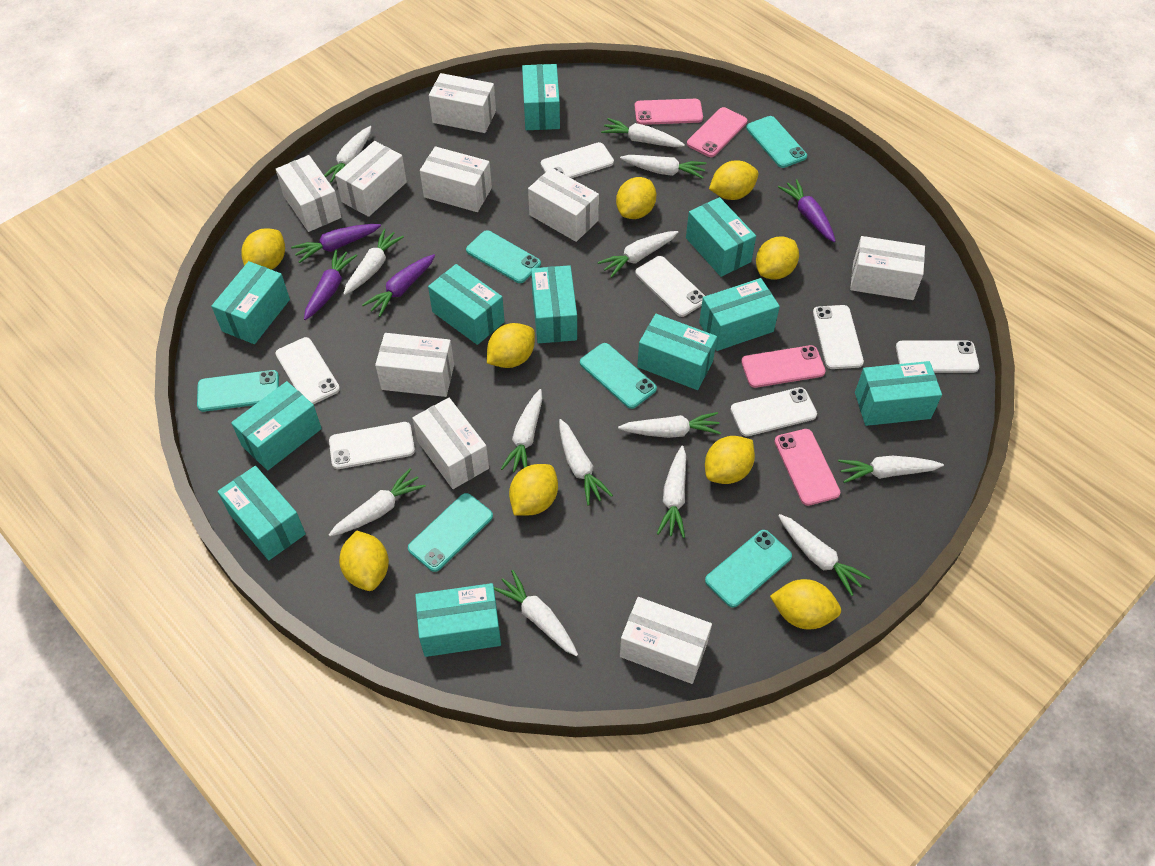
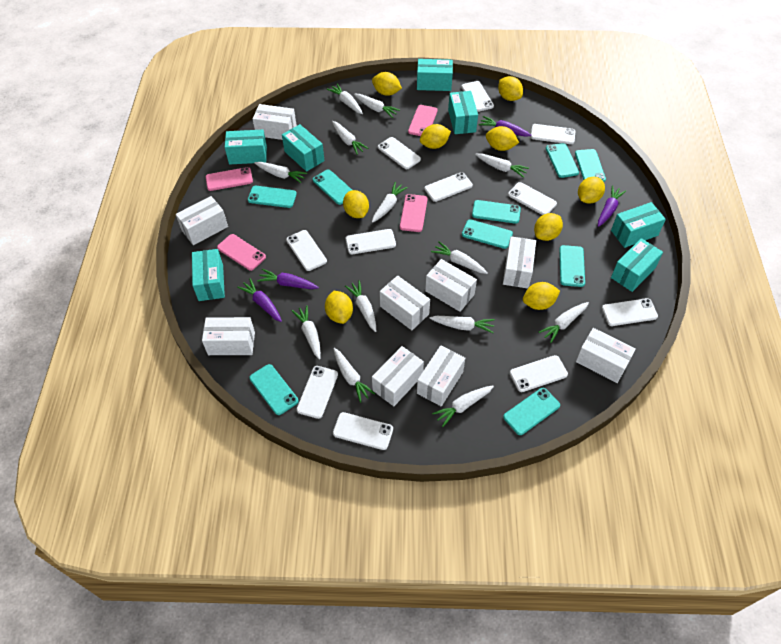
turquoise box: [211,261,290,344] [218,466,306,560] [231,381,322,470] [415,583,501,657] [428,264,505,345] [522,64,560,130] [531,265,577,343] [637,314,717,390] [686,197,756,277] [699,278,780,351] [855,361,942,426] = 11 -> [192,249,225,301] [225,130,267,164] [282,124,325,172] [417,59,453,91] [448,91,478,134] [611,202,666,248] [611,238,663,292] = 7
turquoise phone: [197,370,279,412] [408,493,493,572] [466,230,541,283] [580,343,657,409] [705,530,792,608] [746,116,807,168] = 6 -> [248,186,297,208] [249,364,299,415] [313,170,352,205] [462,219,513,249] [472,200,521,224] [503,388,560,435] [546,143,579,178] [559,245,585,287] [575,149,606,182] = 9
white phone: [275,337,340,404] [329,422,415,469] [541,142,614,178] [635,256,705,317] [730,387,817,436] [813,305,864,369] [896,341,979,373] = 7 -> [286,230,327,271] [297,366,338,419] [333,412,393,450] [346,229,396,254] [378,137,421,169] [425,172,473,202] [461,81,494,112] [508,182,557,215] [510,355,568,392] [531,124,575,144] [602,298,658,326] = 11

